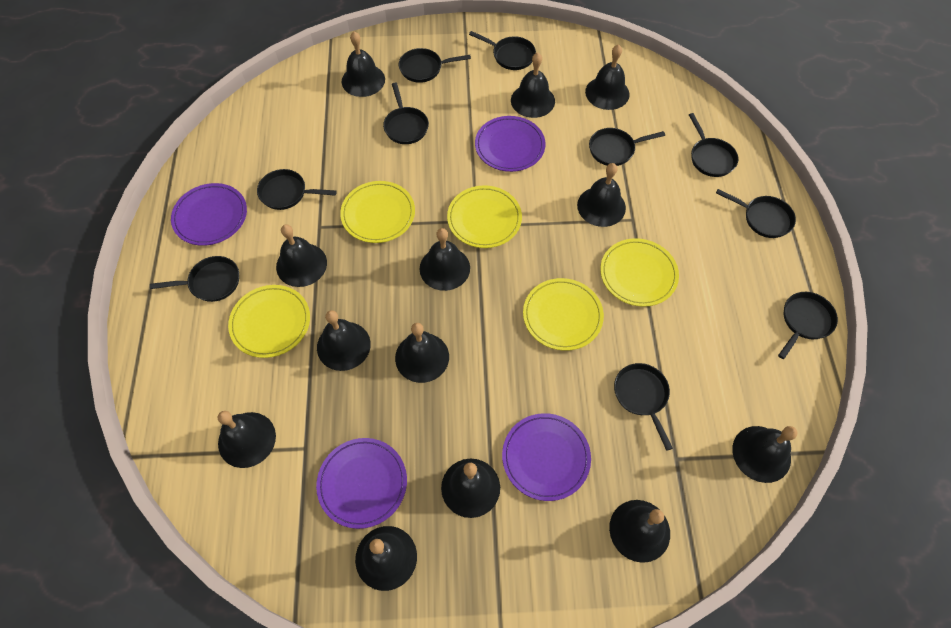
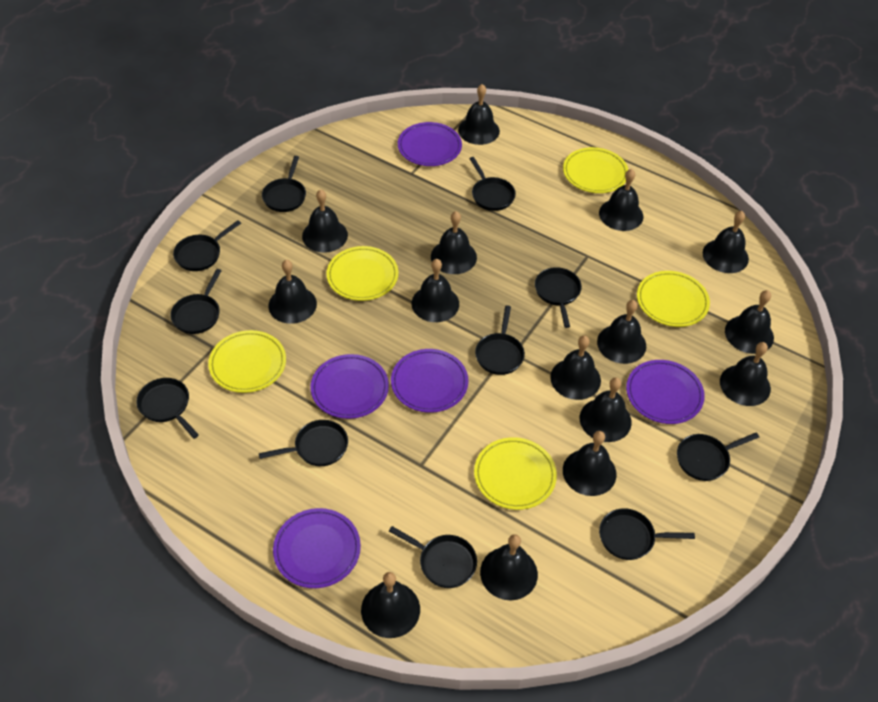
black bell: [218,411,276,468] [276,224,327,287] [317,310,371,371] [342,31,385,97] [355,526,417,591] [395,323,449,383] [419,228,470,291] [441,459,500,518] [511,52,555,118] [577,163,626,227] [585,44,630,110] [609,500,670,563] [732,426,797,483] = 13 -> [268,260,317,324] [302,190,348,253] [361,572,420,638] [412,259,459,322] [431,211,477,274] [458,84,500,145] [480,534,538,600] [550,335,601,400] [563,431,616,496] [580,377,632,442] [597,300,646,364] [599,169,643,231] [703,211,749,273] [720,342,771,406] [725,290,774,354] = 15
black pan: [150,256,239,302] [257,169,337,210] [383,83,429,144] [399,48,471,83] [469,31,536,70] [589,128,665,166] [614,363,673,451] [689,113,738,177] [716,189,796,238] [778,292,838,359] = 10 -> [136,378,199,439] [170,269,222,334] [173,220,241,271] [259,420,348,466] [262,156,306,212] [389,526,477,588] [469,157,516,211] [475,305,525,375] [535,267,582,328] [599,508,695,560] [677,432,759,481] = 11
purple plate: [171,183,247,246] [316,438,407,529] [475,116,546,172] [502,413,591,501] = 4 -> [273,508,361,588] [310,354,389,419] [391,349,468,413] [398,122,462,166] [626,360,705,424] = 5

